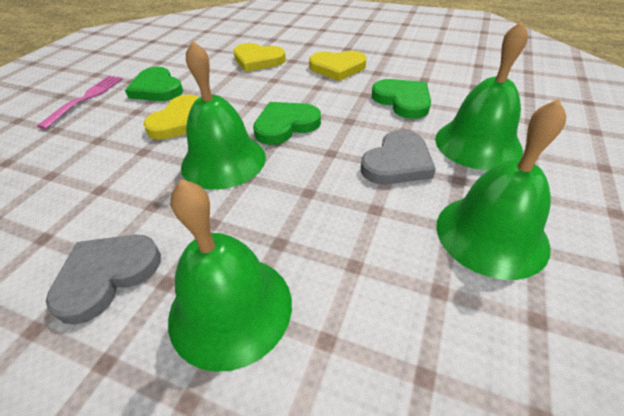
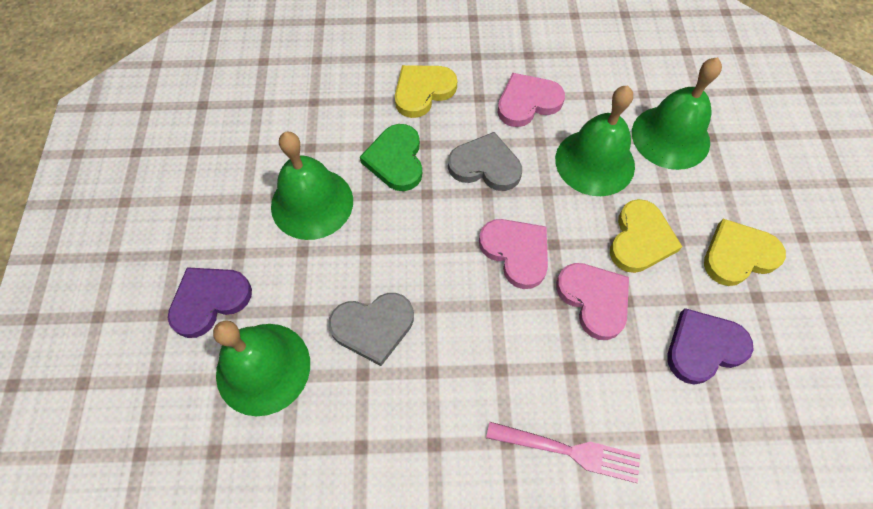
green heart: [125,67,183,101] [253,102,321,145] [372,79,431,119] = 3 -> [360,124,422,191] = 1
pink heart: none = 0 -> [479,219,548,289] [497,73,565,127] [556,263,629,340] = 3
purple heart: none = 0 -> [168,267,252,338] [667,308,753,385] = 2

